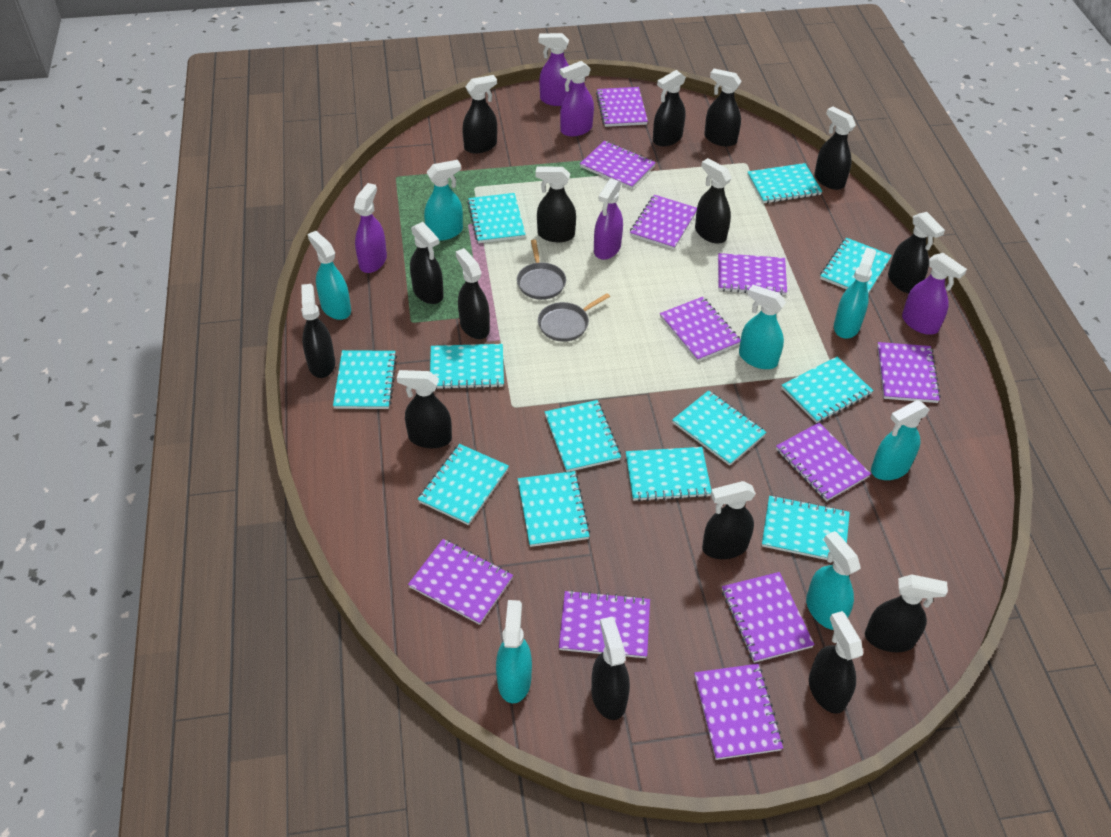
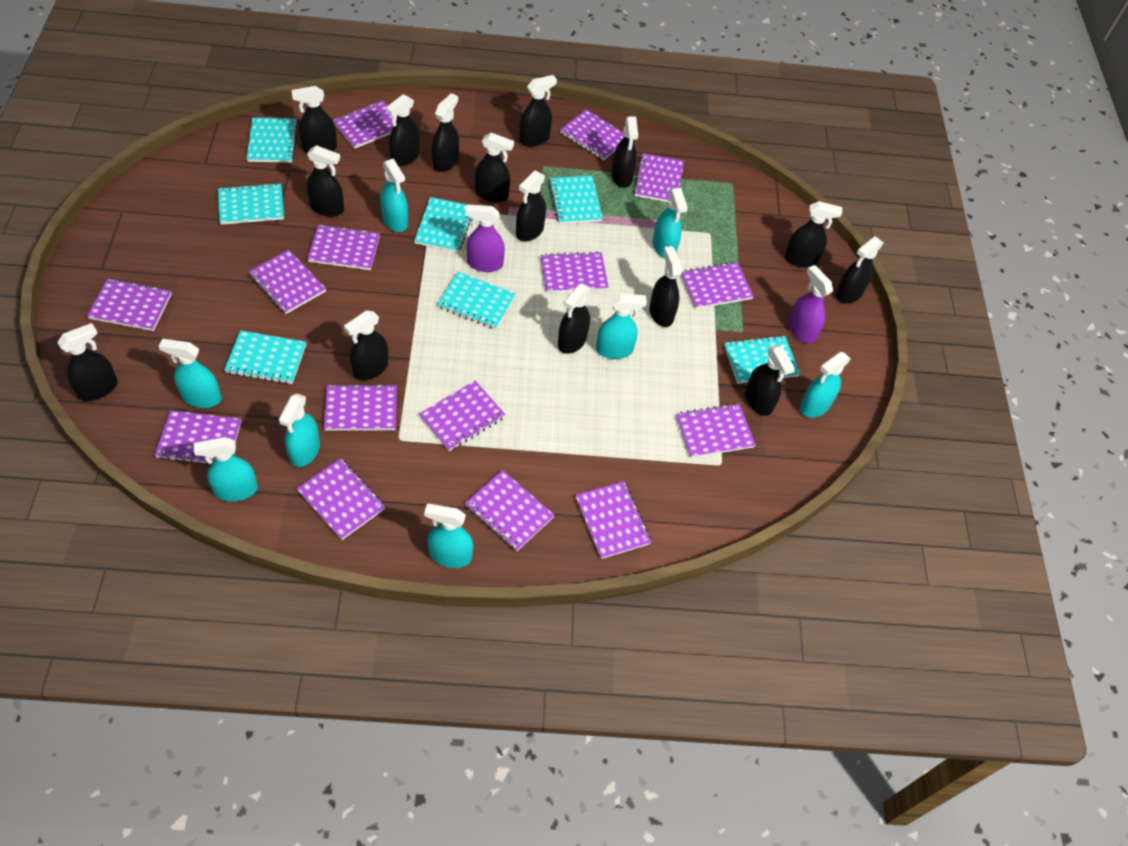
grey pan: [517,239,566,300] [538,293,610,342] = 2 -> none = 0
purple notebook: [408,539,513,625] [559,590,650,658] [580,141,656,189] [596,87,648,127] [630,195,697,250] [660,297,740,362] [694,664,783,760] [718,253,787,295] [722,572,815,663] [776,423,871,501] [877,342,941,403] = 11 -> [87,278,172,331] [155,410,241,464] [248,250,326,314] [297,458,386,540] [307,224,380,270] [324,384,397,431] [333,100,397,149] [419,381,506,451] [465,470,555,551] [541,251,609,293] [560,109,624,160] [575,481,651,559] [634,153,684,202] [676,403,756,458] [681,262,754,309] = 15
purple spray bottle: [354,183,387,273] [538,33,572,106] [560,61,594,136] [594,178,623,260] [902,253,967,335] = 5 -> [466,205,505,272] [788,265,833,344] = 2
turquoise notebook: [333,350,397,409] [418,444,509,525] [430,344,504,389] [467,193,526,243] [518,471,591,547] [545,400,621,472] [626,447,711,502] [672,390,766,466] [747,163,822,203] [762,495,850,561] [781,357,873,423] [820,238,892,293] = 12 -> [218,183,284,225] [224,330,306,384] [246,117,298,163] [414,197,471,253] [437,272,516,329] [549,175,603,224] [724,335,800,384] = 7
turquoise spray bottle: [307,231,351,320] [424,160,463,241] [496,600,532,703] [739,285,786,369] [806,531,861,630] [834,247,876,339] [871,400,929,480] = 7 -> [159,339,222,408] [194,437,258,502] [279,394,320,467] [380,158,408,232] [424,504,473,568] [596,294,647,359] [653,188,688,258] [800,352,851,418] = 8

